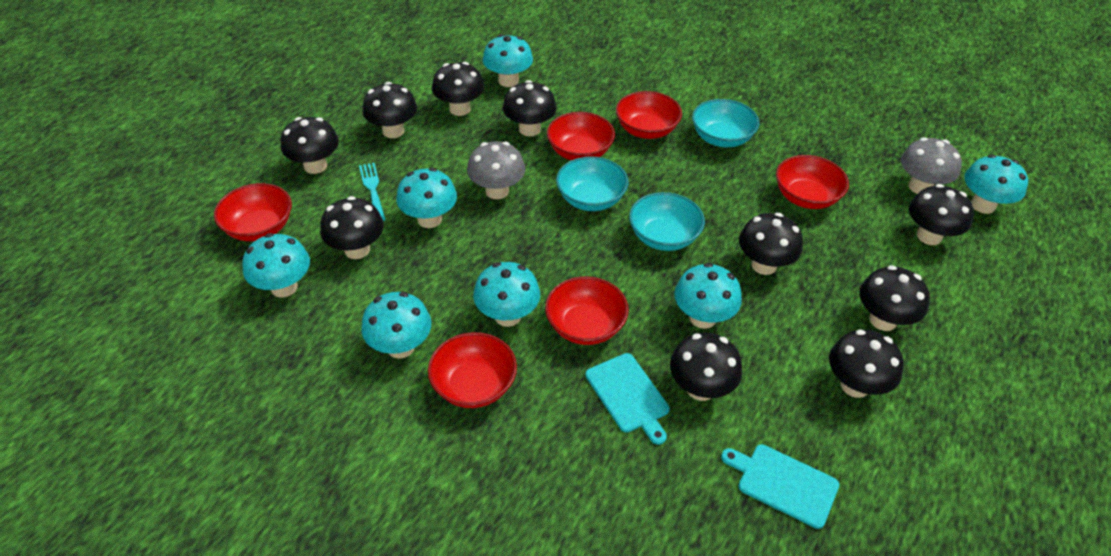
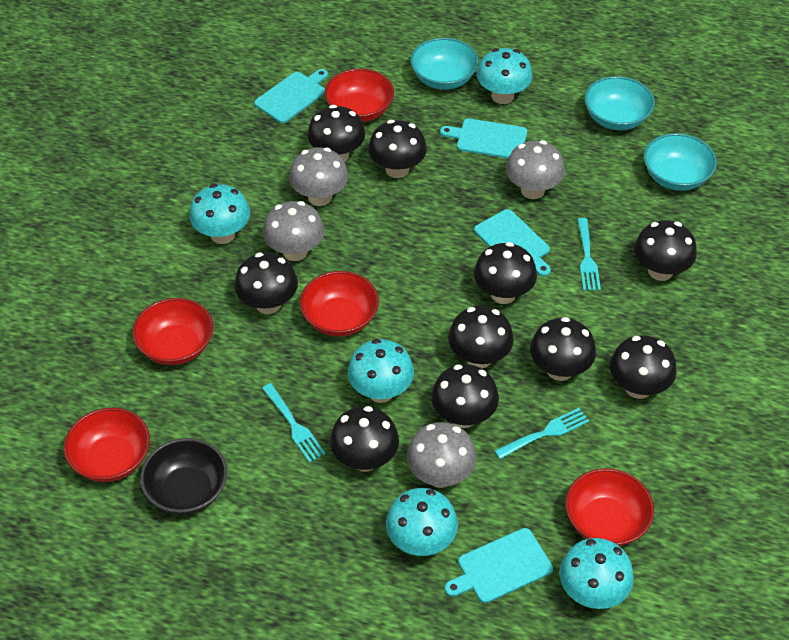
black bowl: none = 0 -> [140,438,227,515] = 1
grey mushroom: [467,141,525,199] [901,137,962,194] = 2 -> [263,201,324,261] [289,147,349,206] [407,422,476,488] [506,140,565,199] = 4
red bowl: [214,183,292,241] [428,332,517,408] [545,277,629,345] [547,112,615,160] [616,91,682,139] [776,155,849,209] = 6 -> [64,408,150,482] [133,298,213,365] [300,271,379,337] [325,68,394,122] [565,468,654,546] = 5
turquoise cutting board: [585,353,670,445] [721,444,839,529] = 2 -> [254,69,328,123] [440,118,527,158] [445,528,553,603] [474,209,551,277] = 4
turquoise fork: [359,163,386,221] = 1 -> [262,383,326,463] [495,408,589,459] [577,218,601,291] = 3
turquoise mushroom: [242,233,310,298] [361,292,431,359] [396,168,457,228] [473,262,540,327] [483,34,533,87] [674,263,742,329] [964,154,1028,214] = 7 -> [189,184,250,244] [348,339,414,403] [386,488,458,556] [477,48,533,104] [559,538,634,609] = 5

